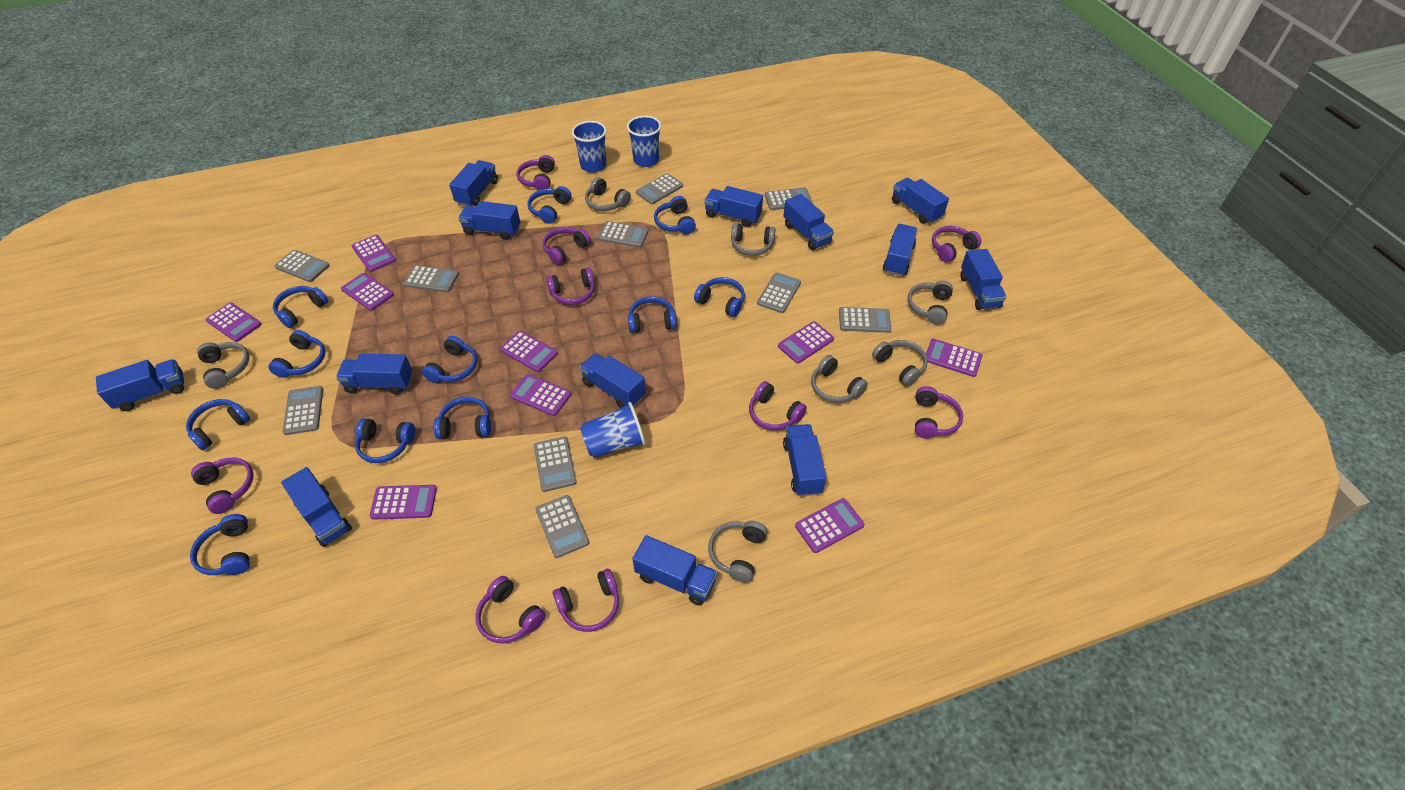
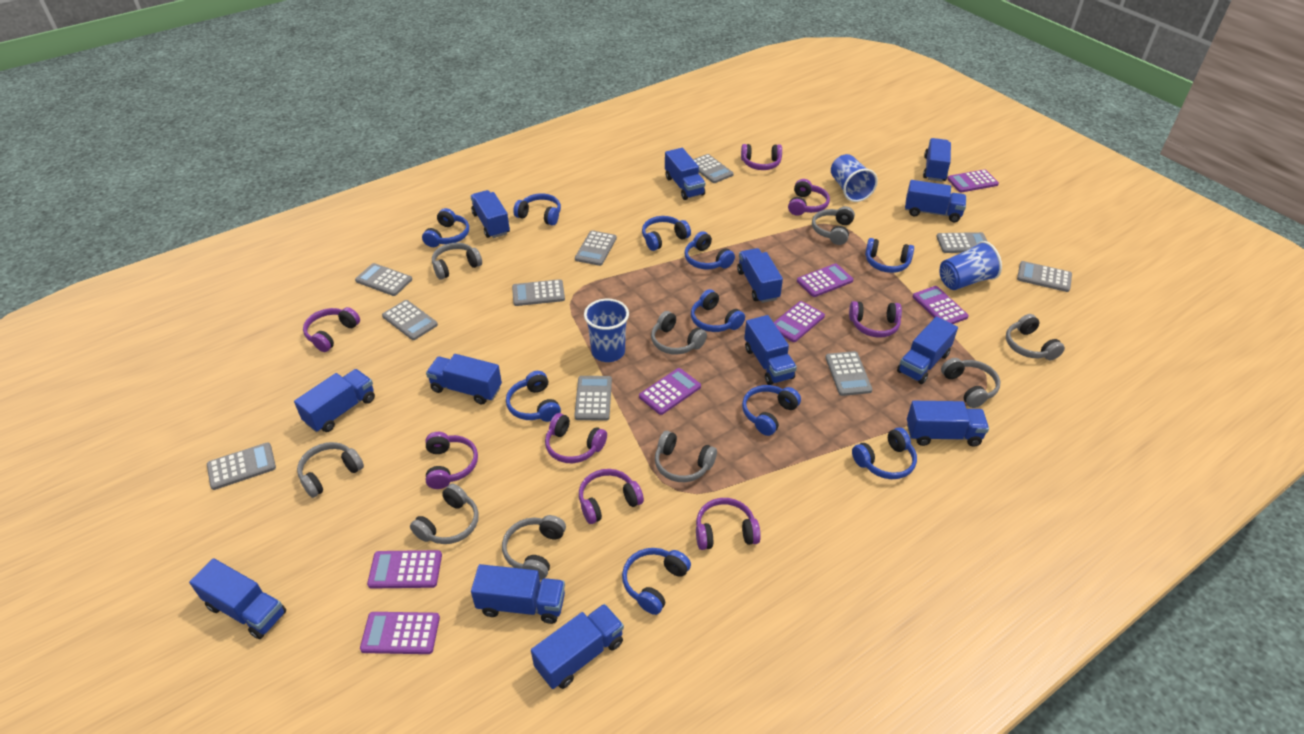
blue headphones: [186,399,250,450] [190,514,250,575] [268,330,325,378] [273,286,328,328] [355,418,415,463] [422,336,477,383] [433,397,491,439] [527,186,571,224] [628,296,677,333] [654,196,696,235] [694,277,745,317] = 11 -> [422,208,469,247] [506,371,561,422] [513,193,561,226] [622,548,691,615] [642,216,691,251] [685,231,735,269] [691,289,745,332] [742,385,801,436] [852,427,917,479] [865,238,914,273] = 10
grey headphones: [197,342,250,389] [585,177,631,211] [708,521,767,583] [731,223,775,256] [811,355,868,403] [872,340,928,386] [908,281,953,324] = 7 -> [297,442,364,498] [410,484,479,544] [432,243,482,280] [502,515,566,580] [651,311,707,355] [655,431,717,482] [812,206,855,245] [941,358,1001,408] [1006,314,1065,360] = 9
purple calculator: [206,303,262,342] [341,273,394,311] [352,235,396,272] [369,485,437,520] [500,331,558,372] [510,374,571,416] [778,321,834,364] [795,498,864,553] [926,338,983,377] = 9 -> [360,612,440,654] [367,550,442,589] [639,368,701,415] [773,301,825,342] [797,263,853,297] [912,286,969,324] [947,169,999,192] = 7
purple headphones: [191,458,254,514] [475,576,546,643] [516,155,555,191] [542,227,591,265] [546,268,595,305] [553,569,619,632] [749,381,807,430] [915,386,963,439] [932,226,981,262] = 9 -> [303,307,360,352] [426,432,478,489] [545,413,607,463] [579,469,644,524] [696,498,761,550] [741,144,782,170] [788,179,830,216] [849,301,902,338] = 8

